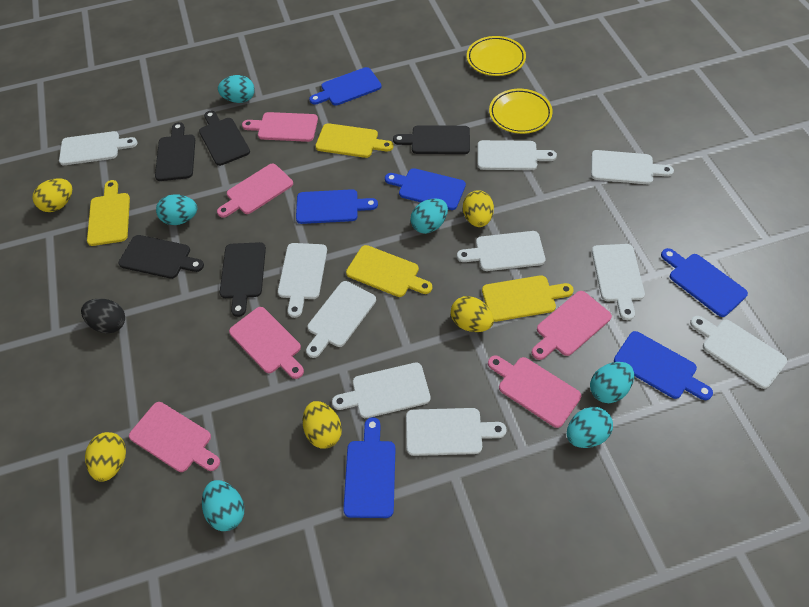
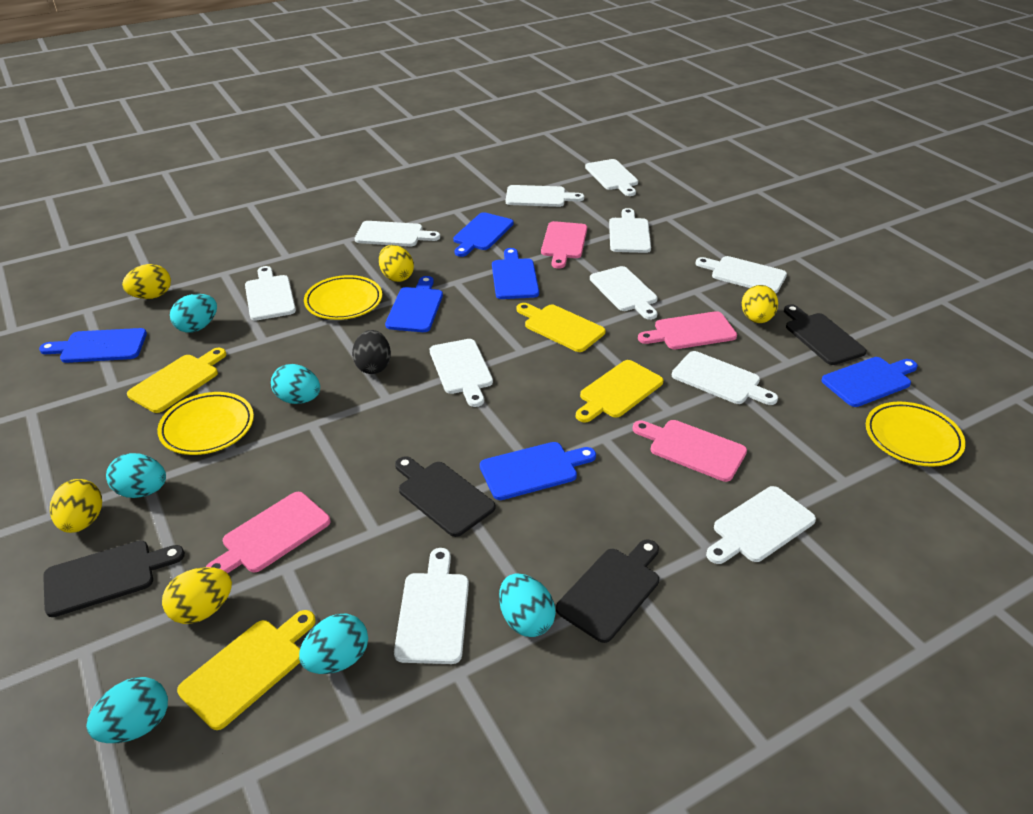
black cutting board: [118,235,204,279] [155,122,195,181] [199,111,250,166] [220,242,266,317] [393,125,470,154] = 5 -> [43,540,185,617] [395,456,495,537] [556,539,659,643] [784,304,867,365] = 4
pink cutting board: [129,402,220,472] [217,164,293,218] [229,307,304,379] [242,112,318,142] [488,355,581,428] [531,291,612,360] = 6 -> [206,492,330,573] [541,221,587,269] [632,420,747,482] [638,311,737,349] = 4
white cutting board: [59,131,137,165] [278,243,327,318] [306,281,376,358] [332,363,431,418] [406,408,507,456] [457,231,545,271] [478,140,557,170] [591,150,674,184] [592,244,645,320] [690,316,787,389] = 10 -> [245,266,296,321] [355,221,440,246] [394,548,469,664] [430,339,493,407] [506,185,584,207] [585,159,638,196] [590,266,658,320] [609,208,651,253] [672,351,778,405] [695,256,787,293] [706,486,816,564] = 11
yellow plate: [467,36,526,76] [489,89,553,134] = 2 -> [157,392,254,455] [304,275,382,320] [866,402,966,467] = 3

